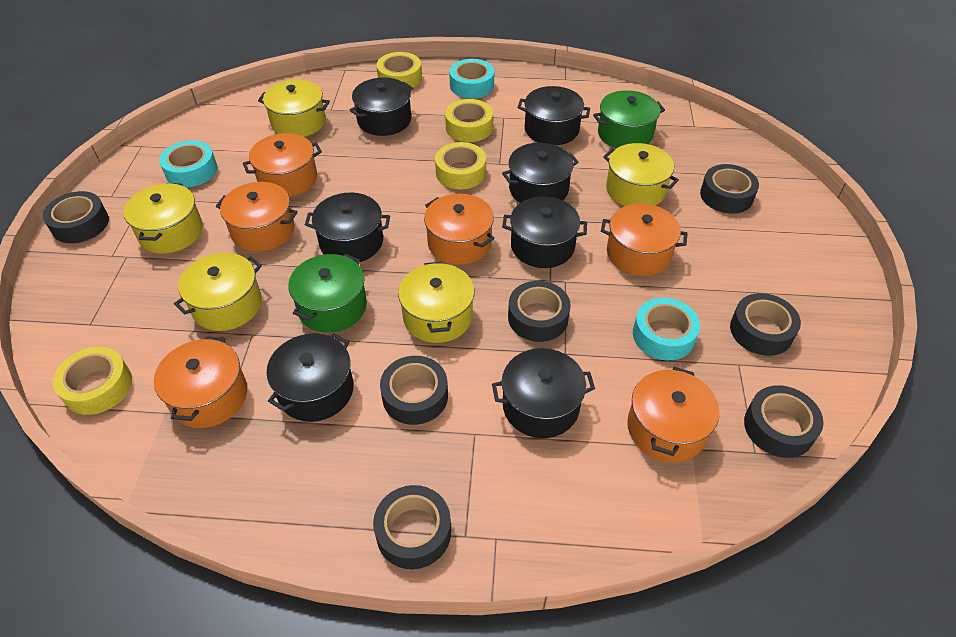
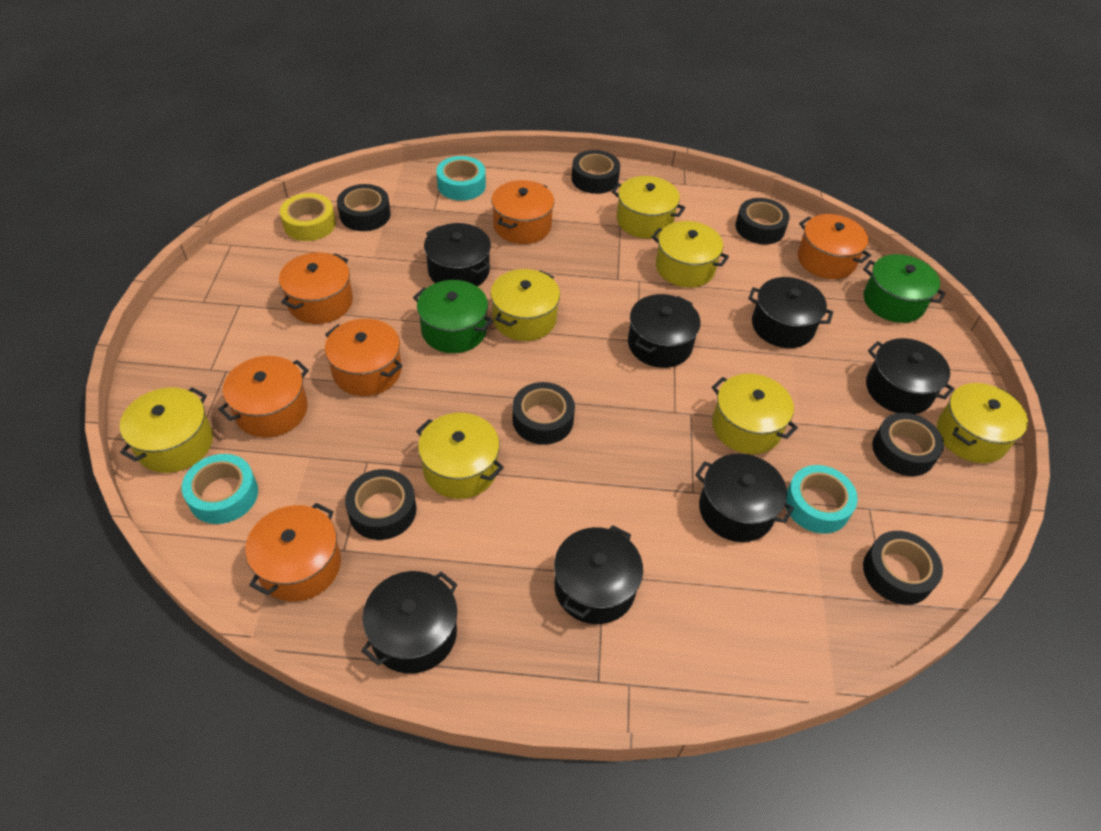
yellow pot: [124,183,203,254] [174,253,262,331] [258,79,330,137] [398,262,474,343] [603,143,679,206] = 5 -> [120,387,213,473] [416,413,504,499] [490,269,560,341] [612,176,685,239] [652,221,729,288] [712,374,798,454] [937,383,1028,463] = 7
yellow tape: [53,347,132,415] [376,52,422,88] [435,142,486,189] [445,99,493,142] = 4 -> [280,193,336,241] = 1

